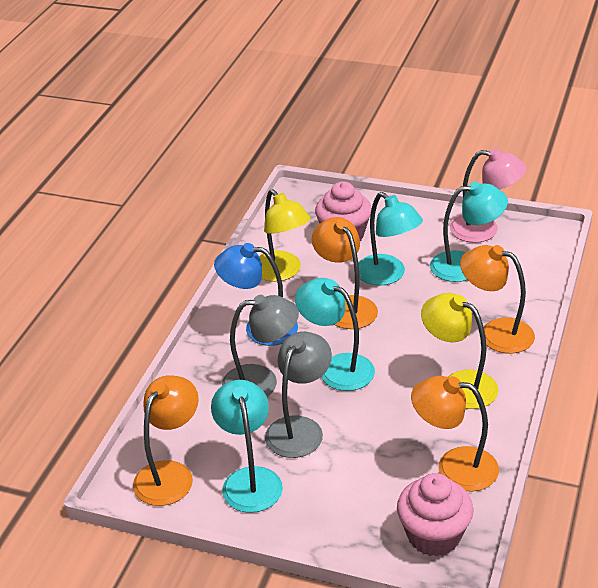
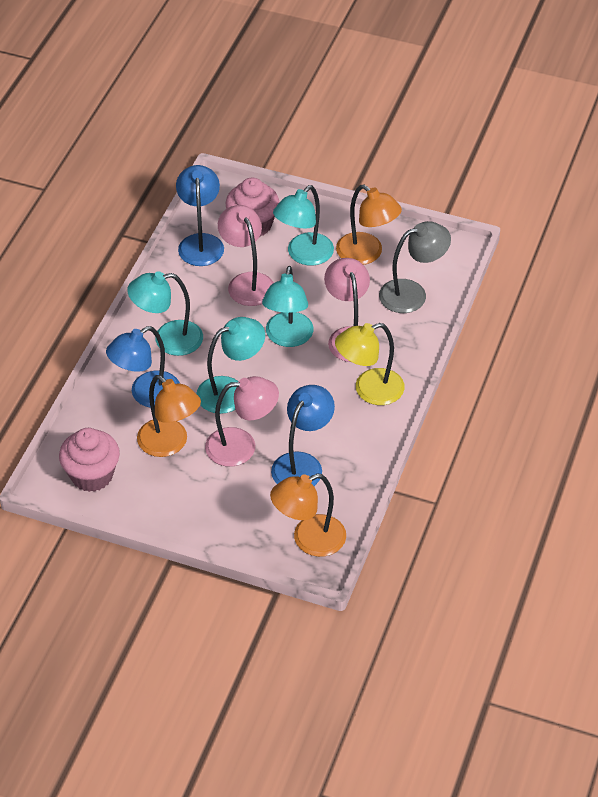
blue lamp: [214,243,298,346] = 1 -> [106,326,180,408] [176,165,224,266] [271,385,335,486] = 3
grey lamp: [222,295,299,397] [265,331,332,458] = 2 -> [379,221,451,313] = 1
orange lamp: [133,375,199,506] [312,217,378,329] [411,376,499,492] [460,245,535,354] = 4 -> [137,375,201,457] [270,474,346,557] [336,185,402,265] = 3
pink lamp: [450,148,526,243] = 1 -> [205,376,279,467] [218,205,274,306] [324,258,370,362] = 3
yellow lamp: [259,189,311,282] [421,293,498,409] = 2 -> [335,323,405,405] = 1

